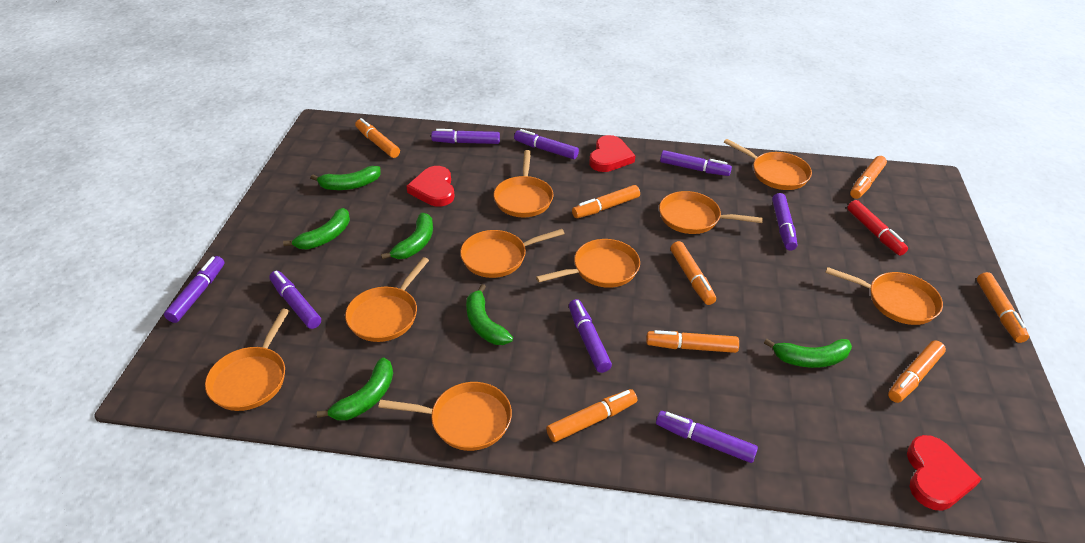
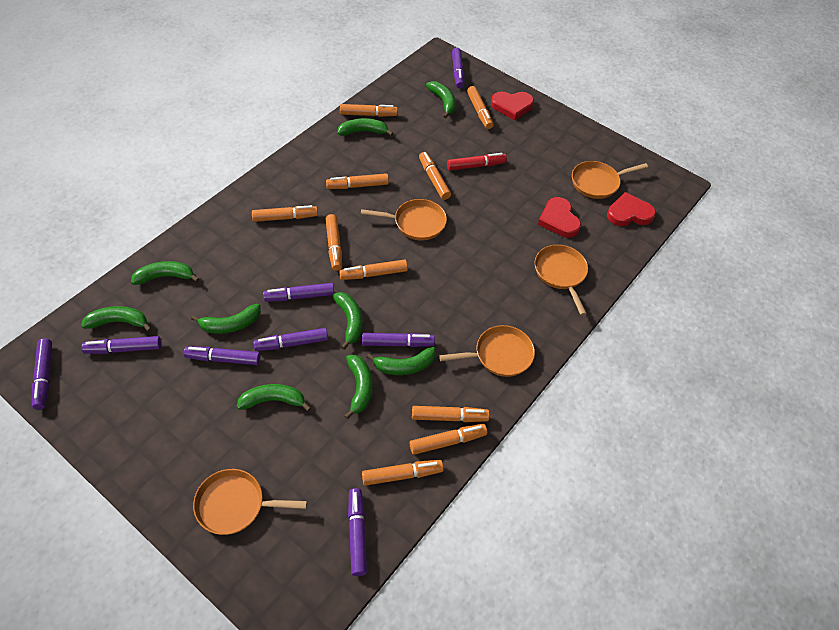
green banana: [283,208,350,249] [311,166,381,190] [317,358,393,420] [381,213,433,260] [466,284,513,345] [764,339,852,368] = 6 -> [81,306,152,332] [131,261,199,285] [191,304,261,334] [237,384,311,412] [332,292,363,350] [337,118,393,136] [345,355,372,419] [367,347,436,375] [426,81,456,118] = 9
orange marker: [355,118,400,158] [546,389,637,442] [572,185,640,218] [646,330,739,353] [670,241,716,305] [850,156,887,199] [888,340,946,403] [977,272,1029,343] = 8 -> [252,205,318,222] [326,173,389,189] [326,214,342,271] [339,259,408,280] [340,104,398,117] [362,460,444,486] [410,424,487,455] [412,406,490,422] [419,152,451,200] [467,86,493,129] = 10
orange pan: [205,309,289,411] [345,257,429,342] [378,382,512,451] [460,229,565,278] [494,150,554,217] [536,239,640,288] [659,191,763,234] [724,139,812,190] [825,267,943,325] = 9 -> [193,469,307,535] [361,199,447,240] [439,325,535,377] [535,245,588,315] [572,161,648,199] = 5

